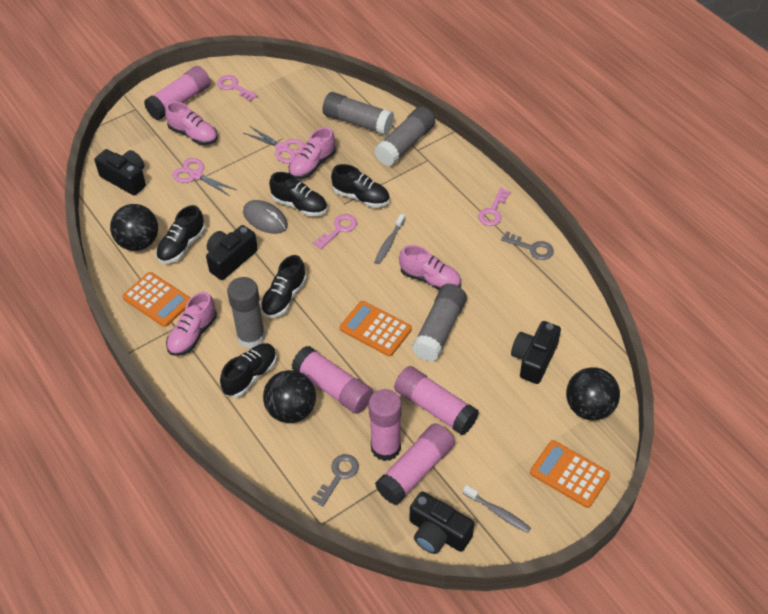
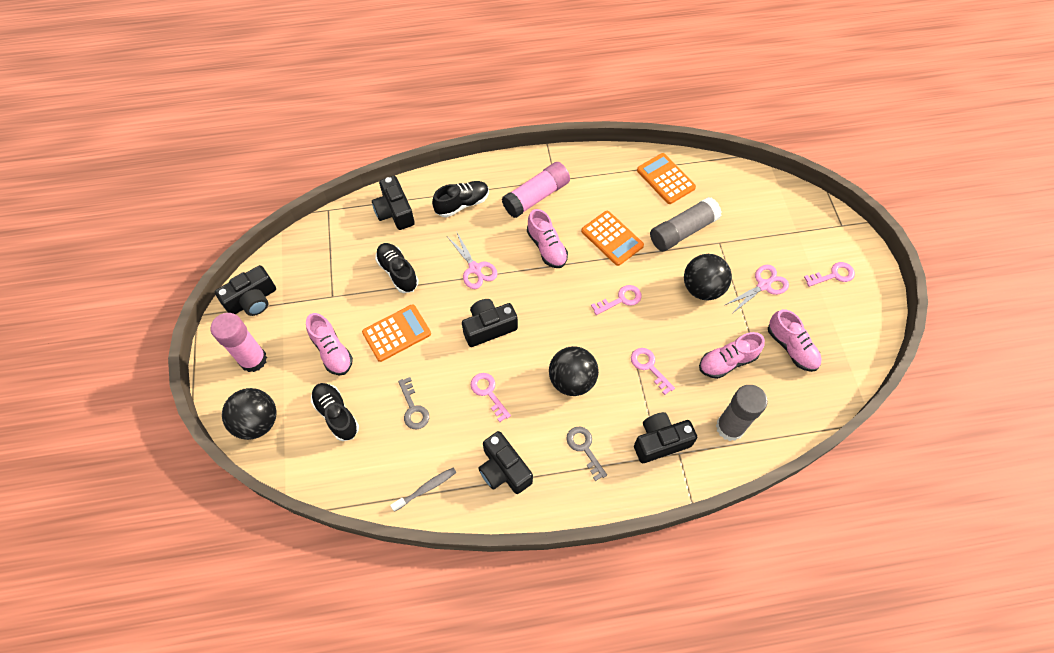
black camera: [94,149,146,196] [206,225,258,280] [410,491,474,554] [511,321,561,384] = 4 -> [215,265,276,316] [372,176,415,230] [462,299,518,347] [478,431,533,494] [634,412,697,463] = 5
black shoe: [156,205,205,263] [220,343,277,397] [261,255,307,318] [269,172,327,216] [331,164,390,208] = 5 -> [311,383,359,441] [375,243,418,293] [432,181,489,217] = 3
grey glue stick: [227,277,265,348] [322,92,394,135] [374,107,435,166] [412,284,467,362] = 4 -> [650,197,722,251] [716,385,768,441] = 2
grey mouse: [243,200,288,234] = 1 -> none = 0
grey toothbrush: [374,214,405,264] [463,485,531,533] = 2 -> [390,467,457,512] = 1
pink glue stick: [144,66,211,121] [292,346,373,414] [368,389,402,461] [375,423,455,505] [394,366,479,436] = 5 -> [211,313,267,372] [502,162,570,218] = 2
pink key: [217,75,257,102] [313,214,357,249] [478,188,511,226] = 3 -> [471,373,511,422] [591,285,642,315] [631,348,675,395] [804,262,855,287] = 4

